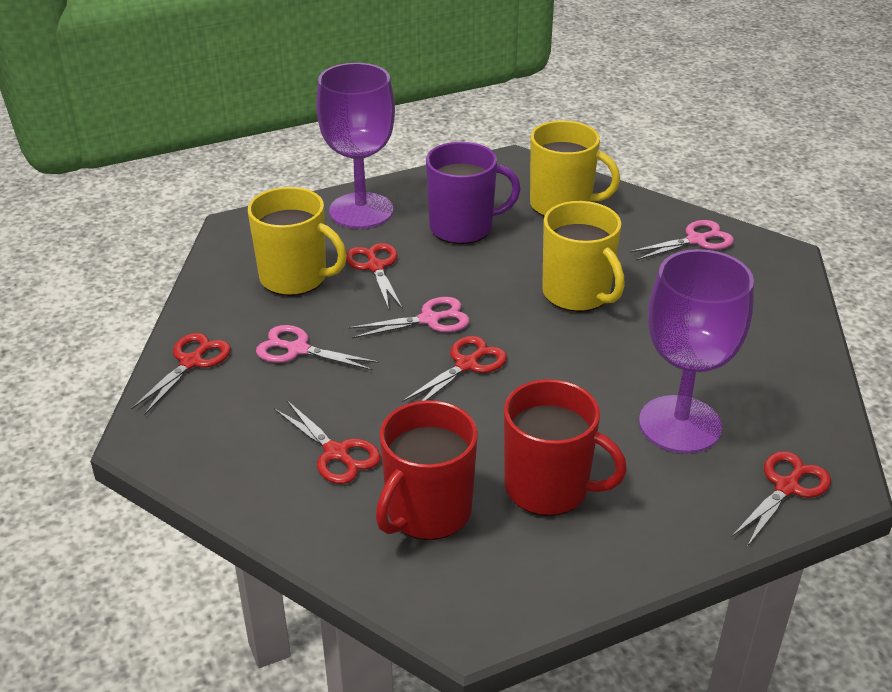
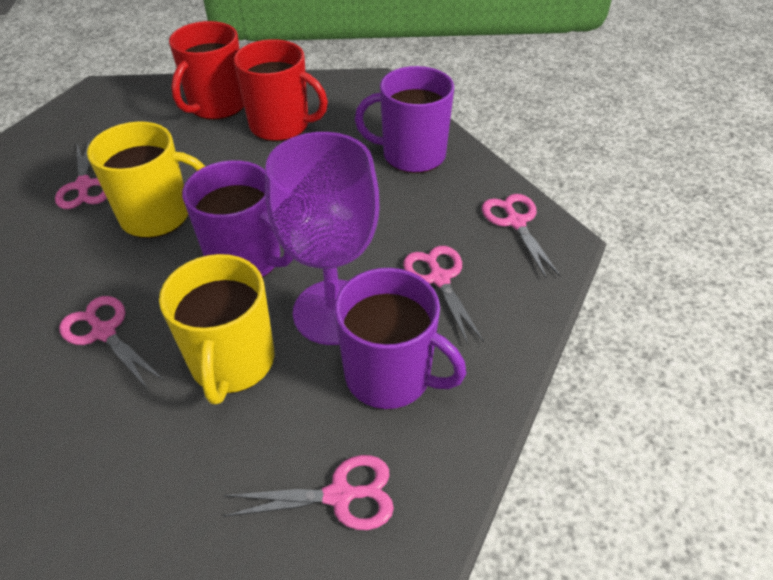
pink scissors: [256,325,379,371] [348,297,470,338] [629,220,734,261] = 3 -> [55,139,107,209] [59,296,164,390] [223,455,394,530] [403,246,484,344] [482,194,560,278] = 5
purple goblet: [316,63,395,229] [639,249,754,453] = 2 -> [265,132,379,345] = 1
purple mug: [426,142,521,244] = 1 -> [182,160,293,278] [334,268,466,409] [355,66,454,173] = 3
red scissors: [131,333,231,416] [274,401,381,484] [346,243,403,310] [402,336,507,402] [732,451,831,547] = 5 -> none = 0
yellow mug: [248,187,347,296] [530,120,620,216] [542,201,625,312] = 3 -> [87,121,205,238] [159,254,274,404] = 2

